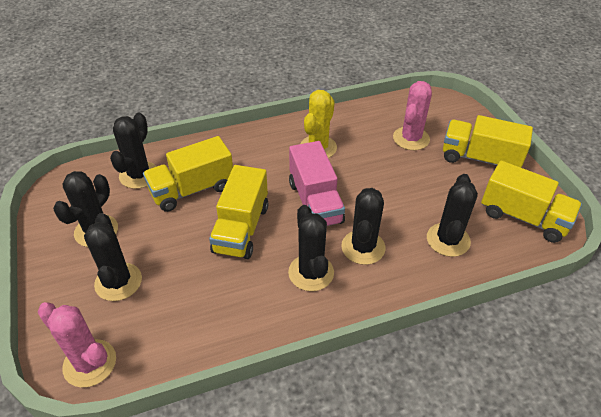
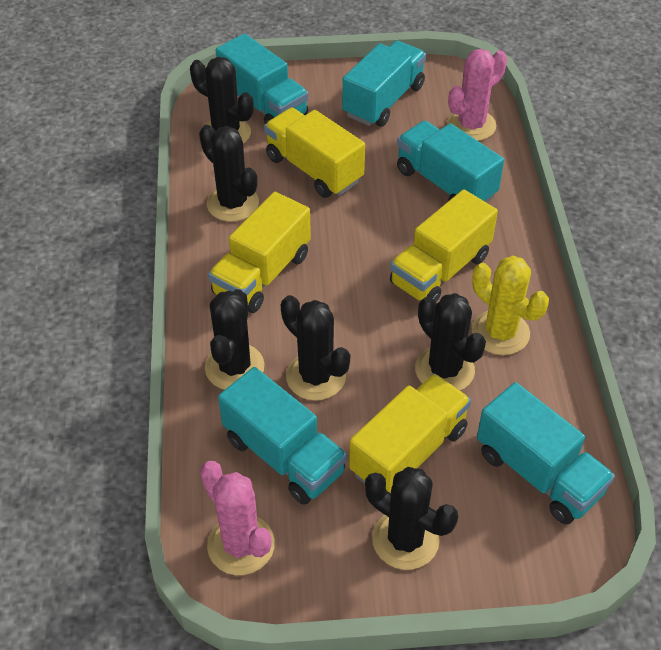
pink truck: [289,141,345,226] = 1 -> none = 0
turquoise truck: none = 0 -> [216,33,309,124] [218,367,347,505] [342,41,426,127] [397,121,504,203] [477,382,615,524] = 5

